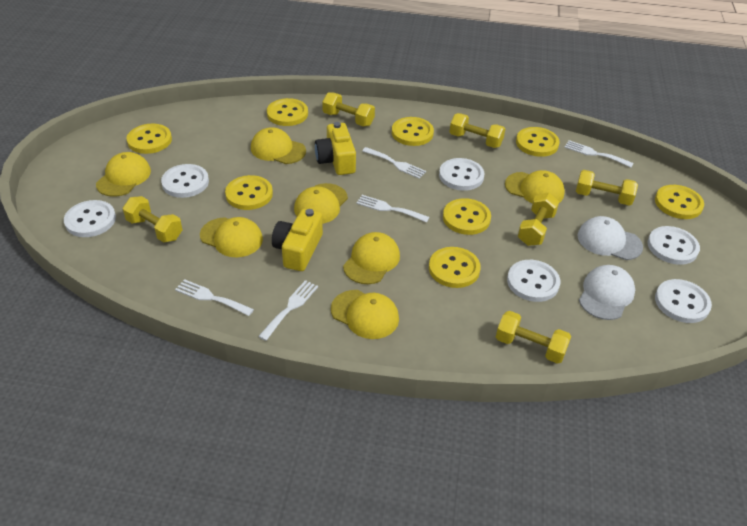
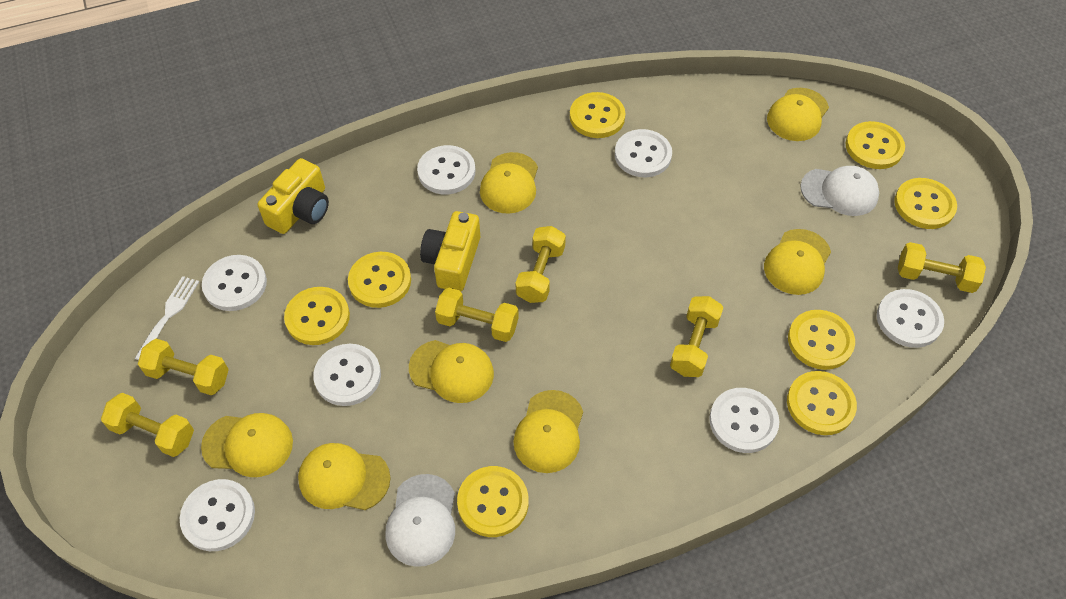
white button: [64,200,116,237] [161,164,209,198] [439,158,484,191] [507,260,560,302] [648,226,700,265] [655,279,712,323] = 6 -> [180,479,255,551] [202,255,267,311] [313,344,381,406] [417,145,475,194] [615,129,672,177] [709,388,780,453] [877,289,944,348] = 7
white fork: [175,279,254,316] [258,280,318,341] [356,195,429,223] [362,147,426,179] [564,140,633,168] = 5 -> [135,276,199,360] = 1

